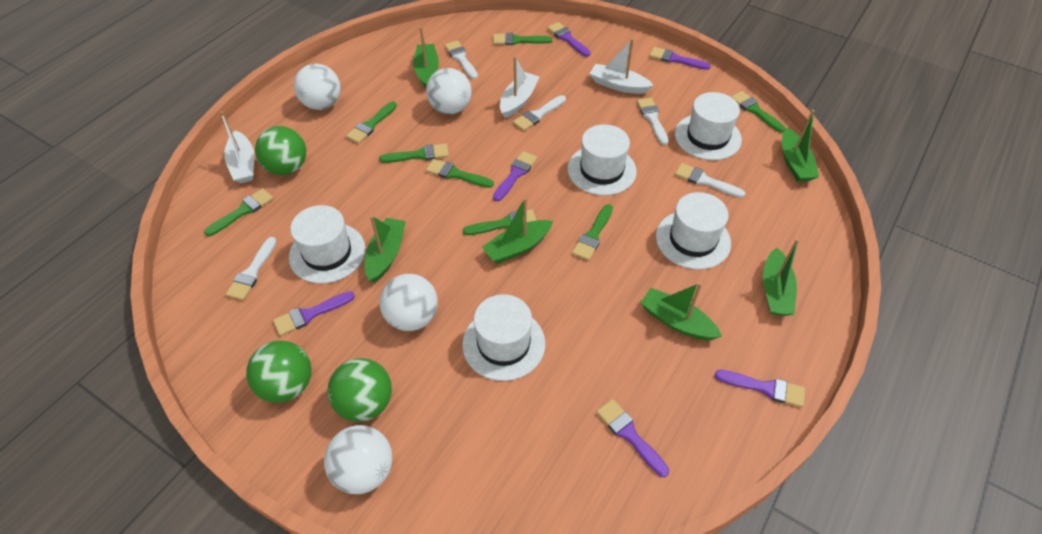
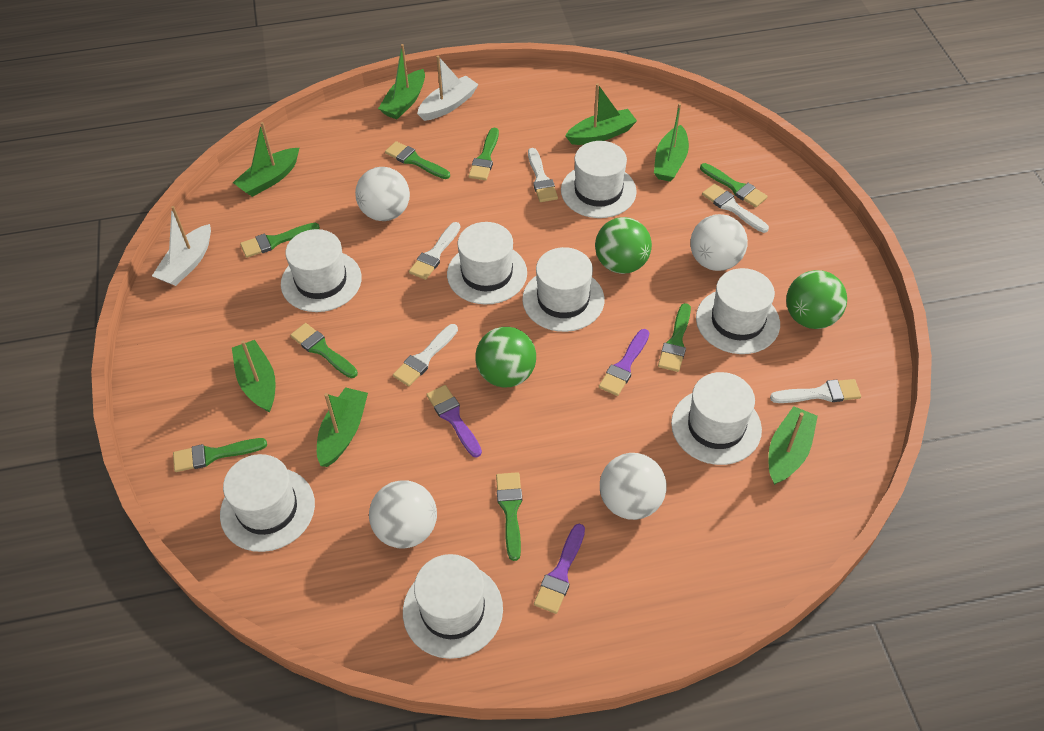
green boat: [365,216,406,283] [413,27,439,88] [482,197,553,263] [640,283,722,340] [763,239,799,316] [782,110,819,182] = 6 -> [232,340,276,413] [233,122,299,197] [317,387,368,467] [378,44,425,119] [565,83,637,145] [654,103,689,182] [769,406,818,485] = 7
purple brush: [273,291,355,336] [493,151,537,201] [547,22,591,57] [597,399,669,477] [649,47,711,70] [715,370,805,407] = 6 -> [426,385,482,457] [534,524,585,614] [599,329,649,396] = 3
white boat: [220,111,254,183] [500,56,539,118] [590,39,654,94] = 3 -> [152,206,211,286] [417,56,479,121] = 2
white hat: [289,205,365,284] [462,294,545,381] [568,124,637,196] [656,192,731,270] [675,92,742,160] = 5 -> [220,454,315,552] [281,229,362,312] [403,554,503,659] [447,222,527,305] [522,247,604,332] [561,141,637,218] [671,372,762,465] [696,268,780,354] = 8

